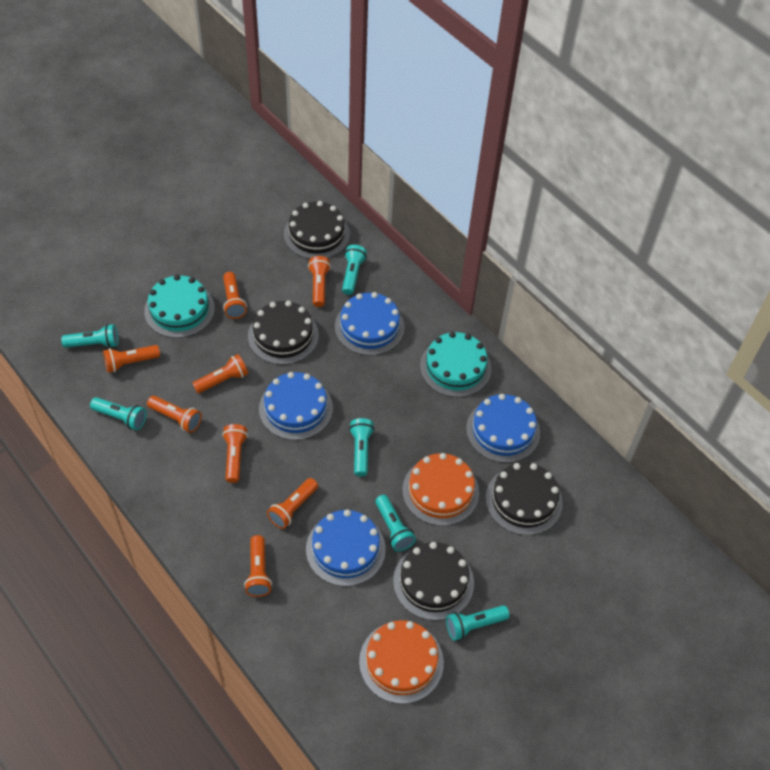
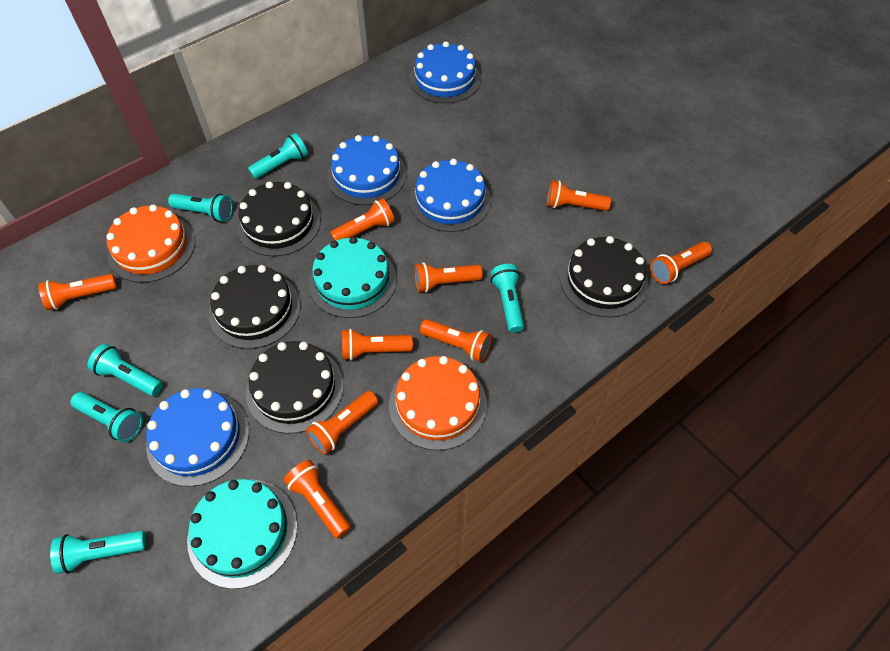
orange flashlight: [103,345,160,373] [147,396,202,433] [192,354,248,393] [222,424,248,483] [223,272,247,319] [244,535,272,597] [267,478,318,529] [308,256,331,307] = 8 -> [38,274,117,310] [284,460,351,538] [306,391,378,454] [330,198,395,241] [342,329,413,360] [415,262,483,292] [420,319,492,362] [547,180,611,211] [650,242,712,284] = 9

